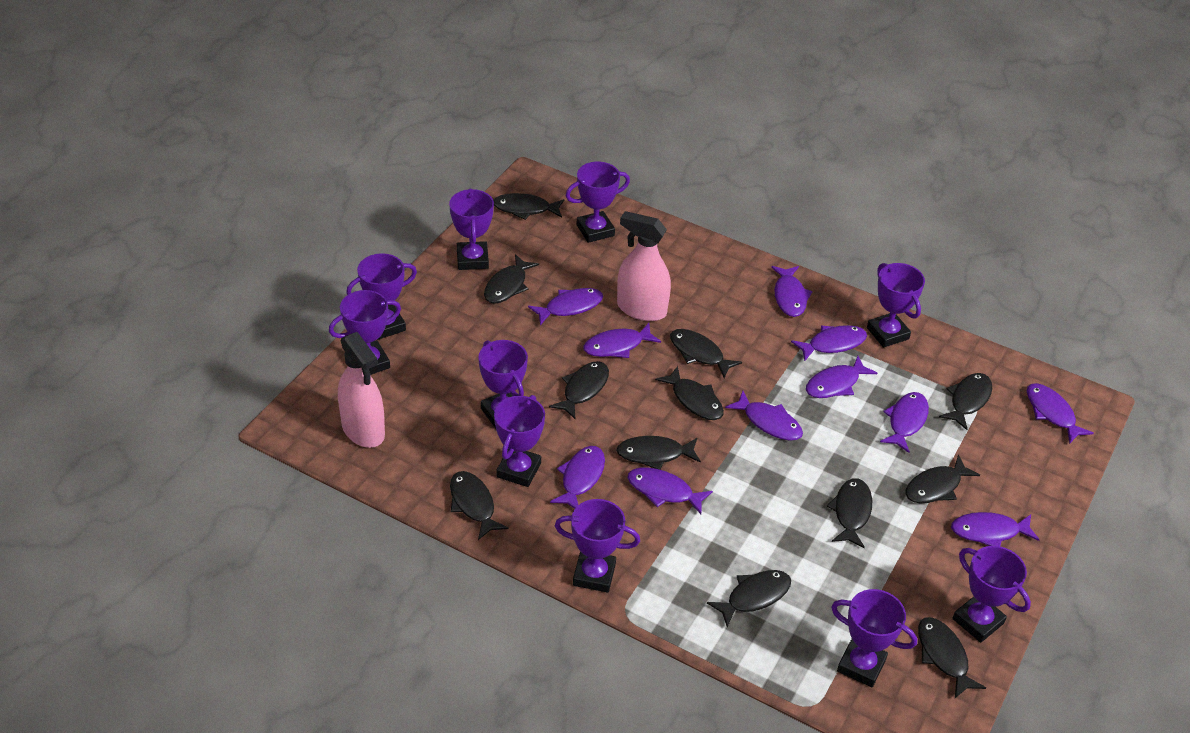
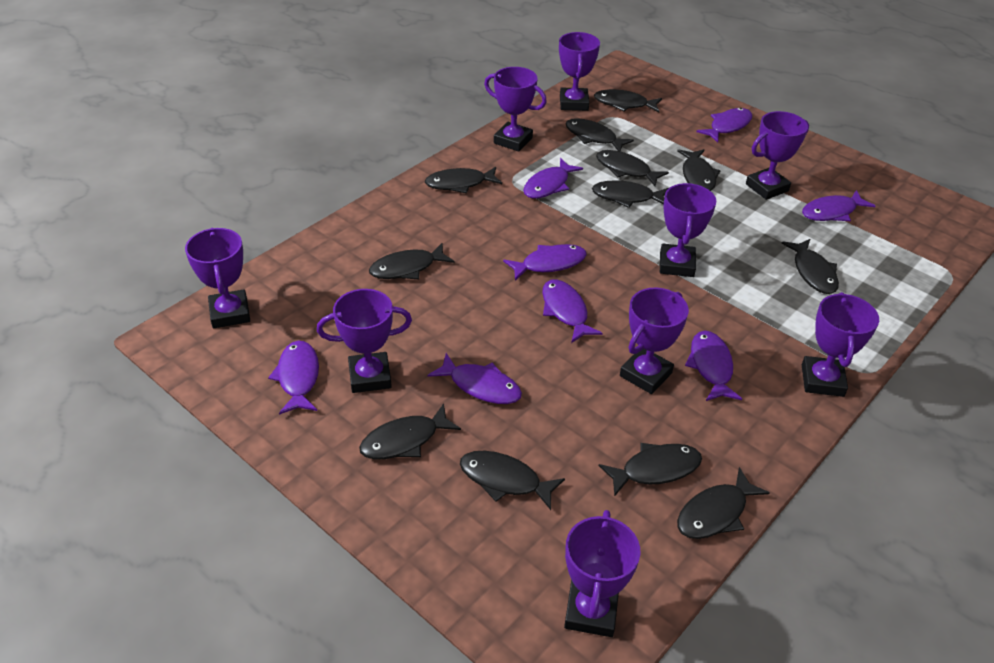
pink spray bottle: [338,332,385,448] [617,211,671,321] = 2 -> none = 0
purple fish: [528,288,603,325] [550,446,605,509] [583,323,661,358] [628,467,713,514] [725,391,803,441] [771,266,813,317] [791,325,867,361] [806,356,877,398] [880,392,929,453] [951,512,1040,546] [1027,383,1094,444] = 11 -> [268,340,319,415] [428,353,522,404] [503,244,587,281] [523,158,583,199] [542,279,603,343] [685,331,742,401] [696,108,752,143] [802,190,875,221] = 8
purple trophy: [329,290,401,375] [346,253,417,340] [449,188,494,270] [478,340,528,429] [494,395,545,487] [555,499,640,592] [565,162,630,243] [831,589,917,687] [867,263,925,348] [952,546,1031,643] = 10 -> [185,228,250,328] [317,289,412,393] [484,67,547,152] [559,32,600,111] [564,510,640,637] [620,288,689,394] [660,183,716,277] [746,111,809,200] [802,292,879,397] = 9

